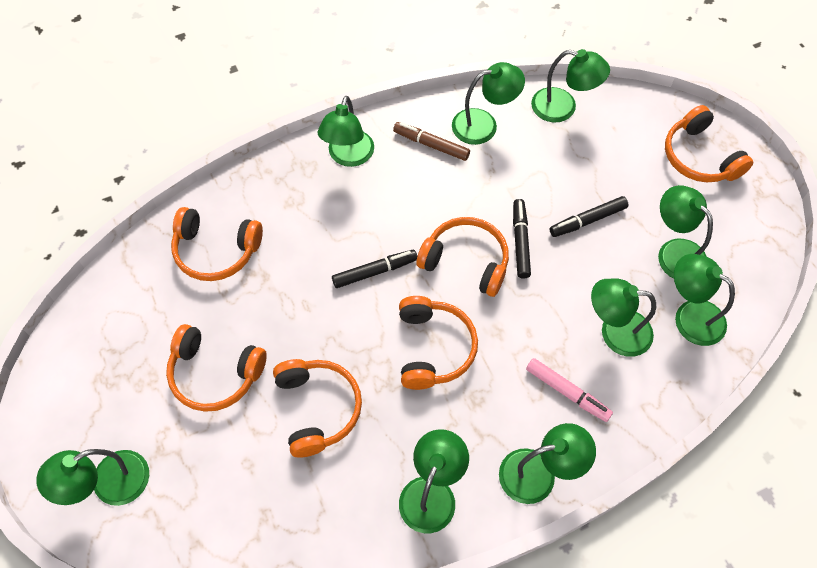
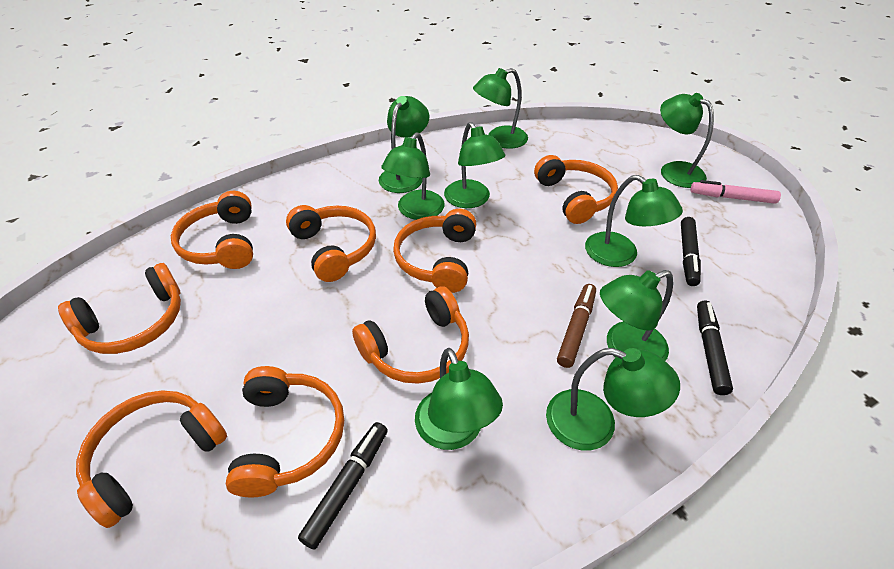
orange headphones: [166,324,267,412] [171,207,263,281] [273,359,362,458] [399,296,478,390] [416,217,509,297] [665,105,753,182] = 6 -> [58,263,181,354] [76,391,227,528] [171,191,253,269] [226,366,344,497] [286,205,376,282] [352,286,469,384] [393,209,476,293] [534,155,618,224] = 8

